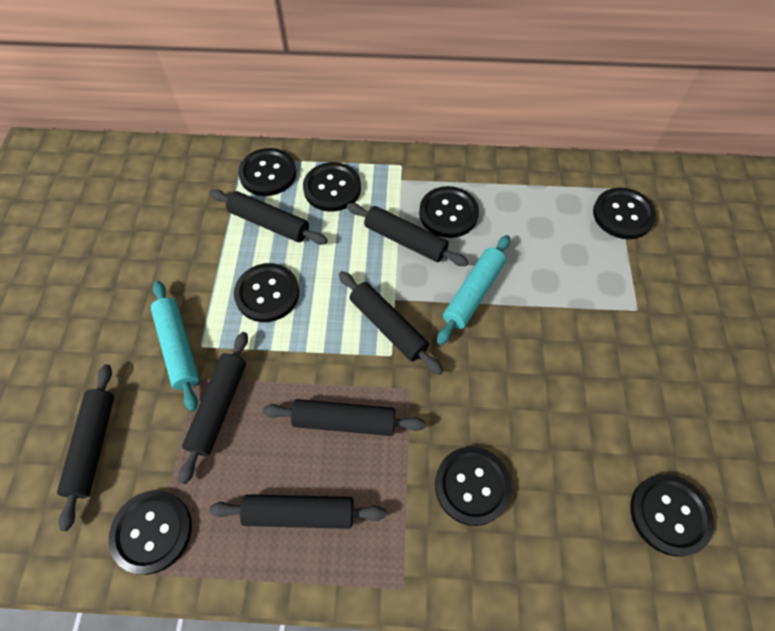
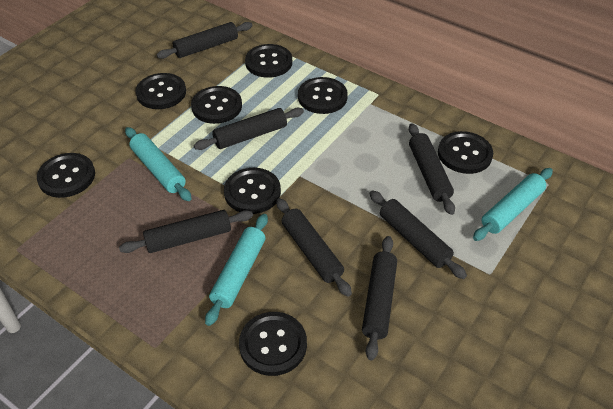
turquoise rolling pin: [151,281,199,412] [437,235,510,345] = 2 -> [125,127,192,201] [205,214,268,326] [473,168,553,241] = 3

